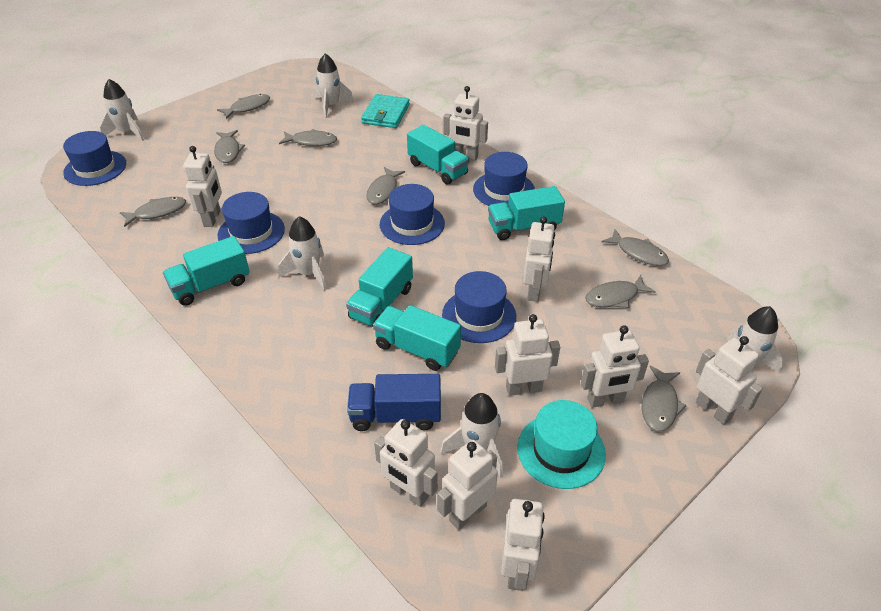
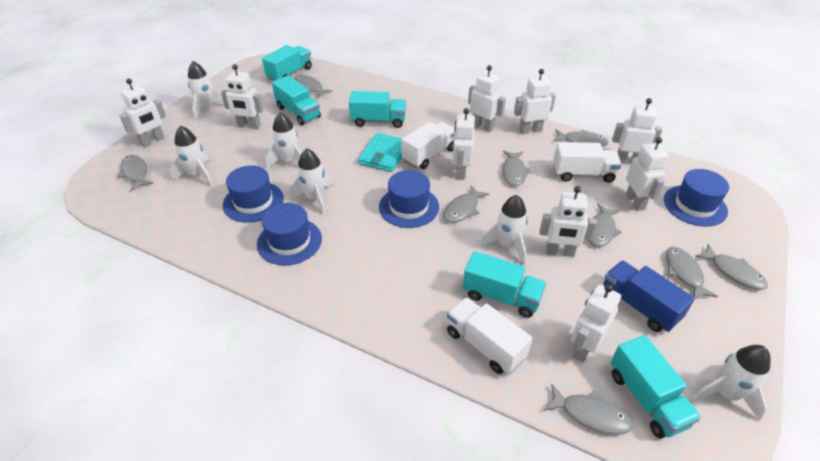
blue hat: [63,131,126,186] [217,192,285,254] [380,184,445,245] [442,271,516,343] [473,152,535,206] = 5 -> [223,165,284,223] [257,203,322,265] [379,170,439,228] [664,169,729,227] = 4
grey fish: [120,197,186,227] [214,130,245,163] [217,94,270,119] [279,129,337,146] [366,167,405,204] [585,275,656,308] [602,229,669,266] [641,365,687,431] = 8 -> [117,155,153,191] [294,75,333,98] [443,186,489,223] [502,150,532,186] [544,384,632,435] [554,129,609,146] [589,204,622,247] [666,247,718,299] [695,244,768,290] = 9
turquoise hat: [517,400,606,489] = 1 -> none = 0
white rocket: [100,79,144,141] [278,216,327,291] [314,53,354,118] [441,393,503,478] [726,306,784,373] = 5 -> [170,126,213,186] [188,61,224,120] [265,112,302,168] [289,149,332,214] [480,195,528,264] [693,345,771,421] = 6
white truck: none = 0 -> [401,122,455,169] [447,297,533,374] [553,142,622,183] = 3

